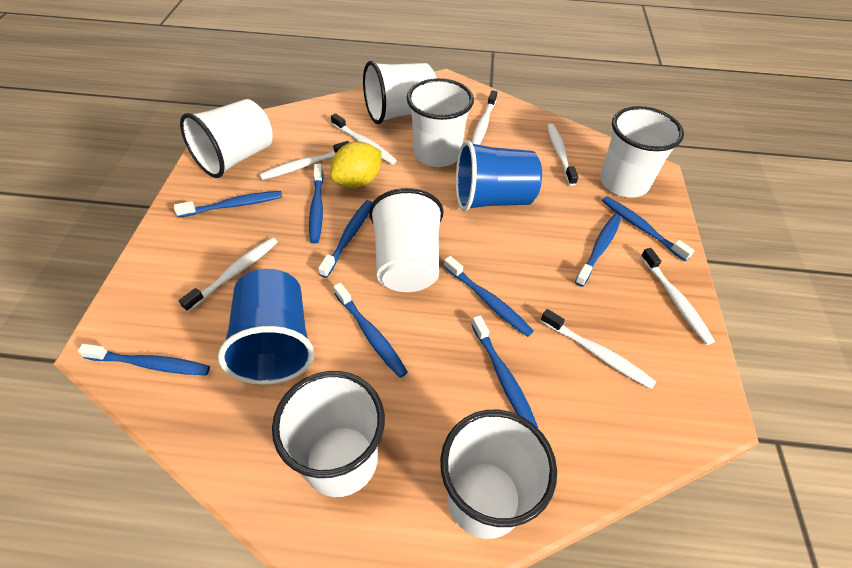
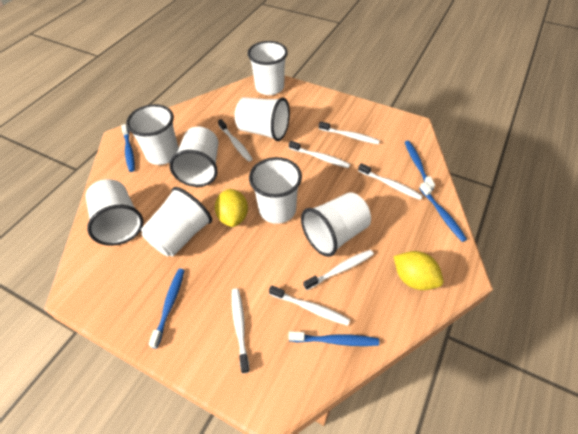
blue cup: [218,269,315,385] [456,140,542,211] = 2 -> none = 0
blue toothbrush: [78,344,210,375] [174,191,282,217] [309,164,324,243] [318,200,373,278] [333,283,408,378] [444,256,534,337] [471,315,538,428] [575,214,621,287] [602,197,695,261] = 9 -> [121,124,135,172] [148,269,185,349] [289,331,379,346] [405,141,435,190] [419,182,467,242] = 5
white cup: [180,99,272,178] [272,371,385,497] [363,61,437,124] [369,188,444,292] [407,78,474,167] [440,410,557,539] [600,106,684,198] = 7 -> [86,179,144,246] [126,104,179,165] [141,187,212,257] [170,127,218,187] [235,97,290,141] [248,41,288,95] [249,157,302,224] [301,192,371,257] = 8
yellow lemon: [330,142,381,188] = 1 -> [215,189,248,227] [394,251,444,290] = 2

